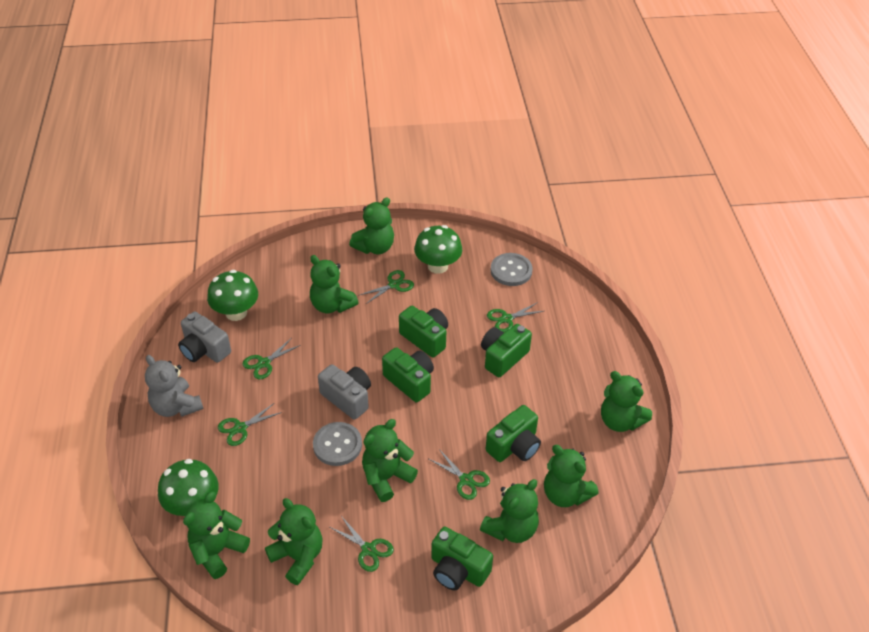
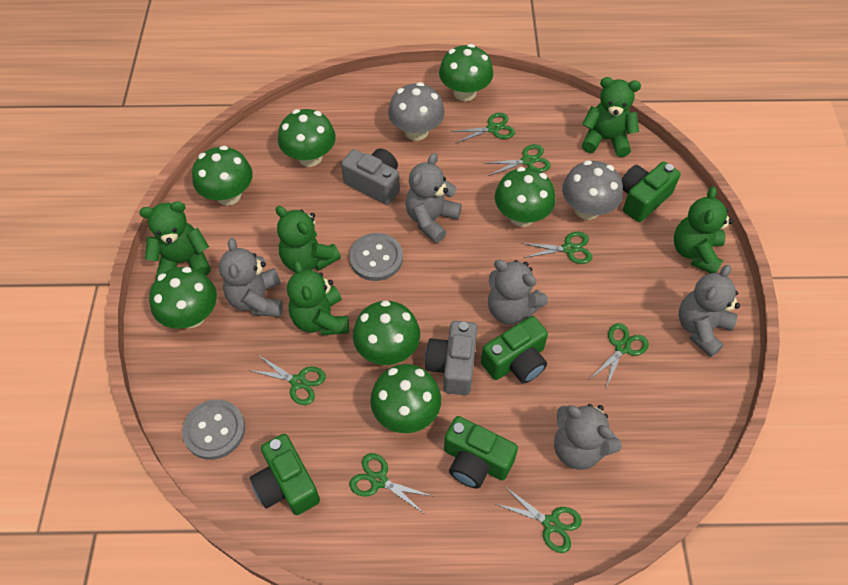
green camera: [382,347,434,402] [399,306,448,358] [431,527,493,591] [481,324,532,377] [486,405,541,462] = 5 -> [250,434,320,515] [444,416,518,489] [481,316,548,384] [622,162,681,222] = 4
green mushroom: [158,459,219,516] [207,270,258,321] [414,225,462,274] = 3 -> [149,267,217,329] [192,146,253,205] [278,109,336,167] [353,300,420,365] [370,364,441,433] [439,44,493,101] [495,167,556,227] = 7
green scissors: [218,403,282,446] [242,338,301,379] [330,516,394,572] [360,270,414,304] [429,449,490,500] [487,302,544,333] = 6 -> [248,355,326,405] [350,453,432,513] [450,113,515,143] [484,144,551,176] [496,486,582,553] [521,232,592,264] [590,323,649,388] = 7
green teddy bear: [183,491,250,579] [265,498,322,585] [310,255,359,313] [349,197,394,254] [362,419,418,502] [480,479,539,543] [544,445,599,507] [601,371,652,432] = 8 -> [139,201,211,279] [275,206,341,272] [287,260,349,335] [582,77,641,157] [674,187,733,273] = 5
grey mushroom: none = 0 -> [388,82,445,141] [562,160,623,220] = 2
grey teddy bear: [145,355,203,417] = 1 -> [219,238,283,317] [405,153,462,243] [488,260,548,325] [554,404,622,470] [679,265,740,357] = 5

